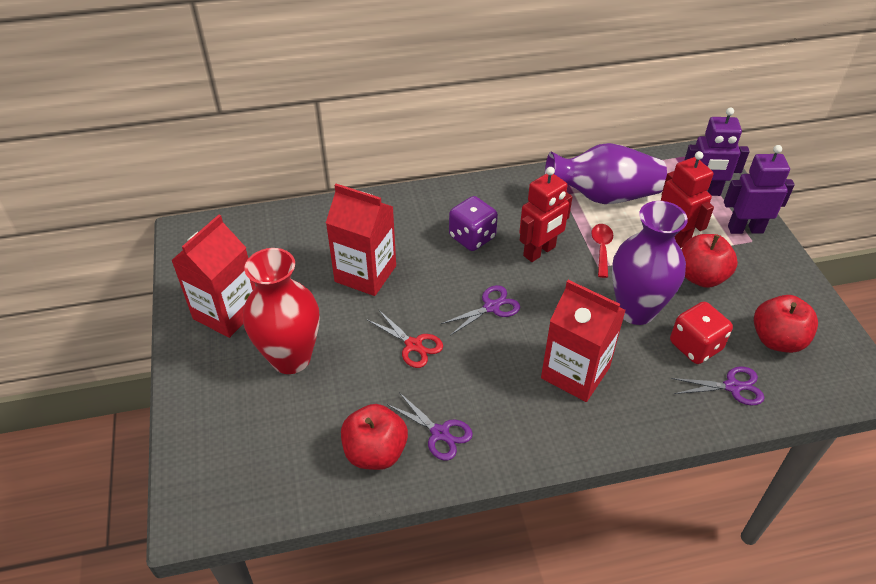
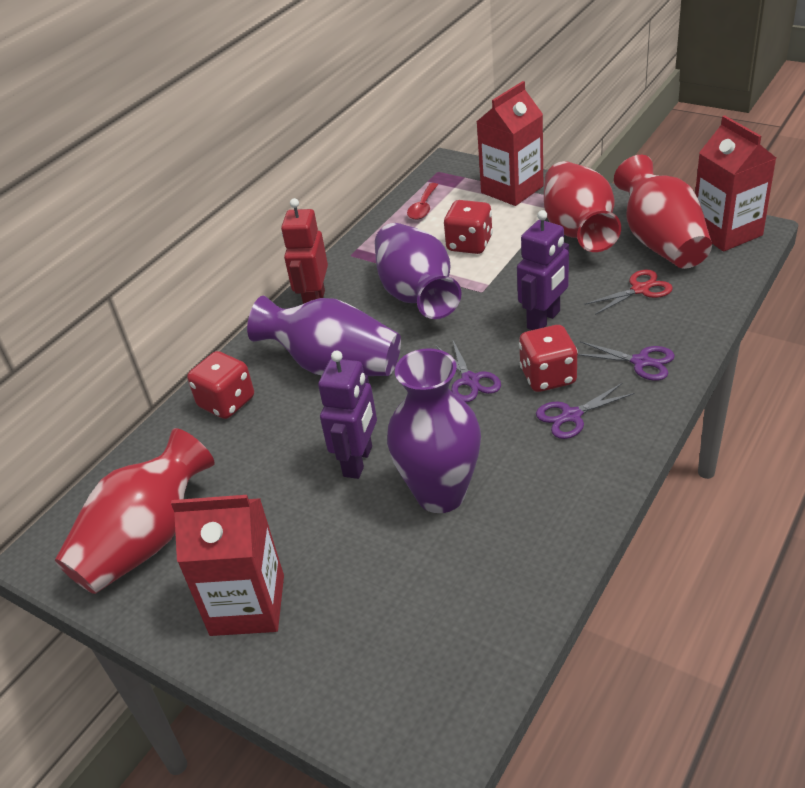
purple dice: [449,196,498,251] = 1 -> none = 0
purple vase: [545,143,667,204] [612,201,688,325] = 2 -> [247,296,401,376] [375,223,462,319] [387,348,481,513] = 3
red apple: [341,404,408,470] [682,234,738,288] [754,295,818,353] = 3 -> none = 0
red dice: [670,302,733,364] = 1 -> [187,351,254,419] [444,200,493,254] [519,325,578,392] = 3
red robot: [519,167,573,262] [661,151,714,248] = 2 -> [281,198,328,304] = 1
red vase: [243,248,319,374] = 1 -> [55,428,215,594] [544,161,621,252] [614,155,712,269] = 3

